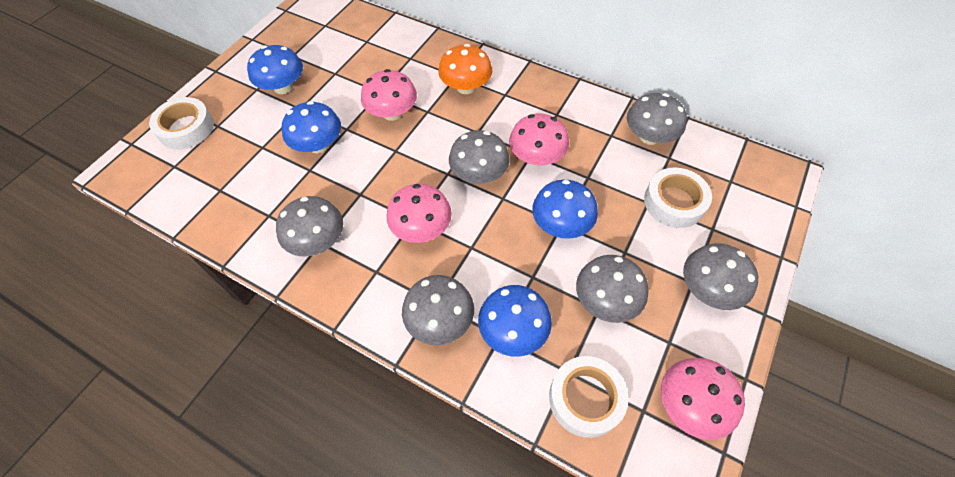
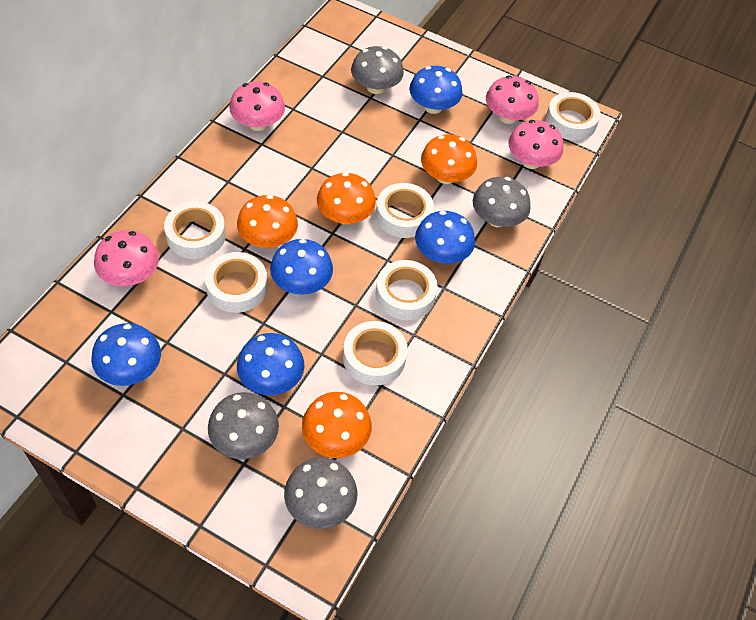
blue mushroom: [247,45,303,94] [282,101,341,153] [478,285,552,357] [532,180,598,239] = 4 -> [91,323,161,386] [237,333,305,395] [270,239,333,295] [409,66,463,114] [415,211,475,263] = 5
grey mushroom: [276,196,343,256] [402,275,474,345] [449,130,510,184] [576,255,648,323] [627,93,687,145] [683,243,758,310] = 6 -> [208,392,279,459] [284,458,357,529] [351,46,404,94] [473,177,531,227] = 4
orange mushroom: [438,44,492,94] = 1 -> [237,195,298,248] [302,392,372,458] [317,172,376,224] [421,134,477,184] = 4
white tape: [149,97,214,149] [549,356,629,438] [644,168,712,228] = 3 -> [164,201,226,259] [205,252,268,313] [343,321,407,386] [376,183,434,238] [376,260,438,320] [546,92,601,141] = 6

